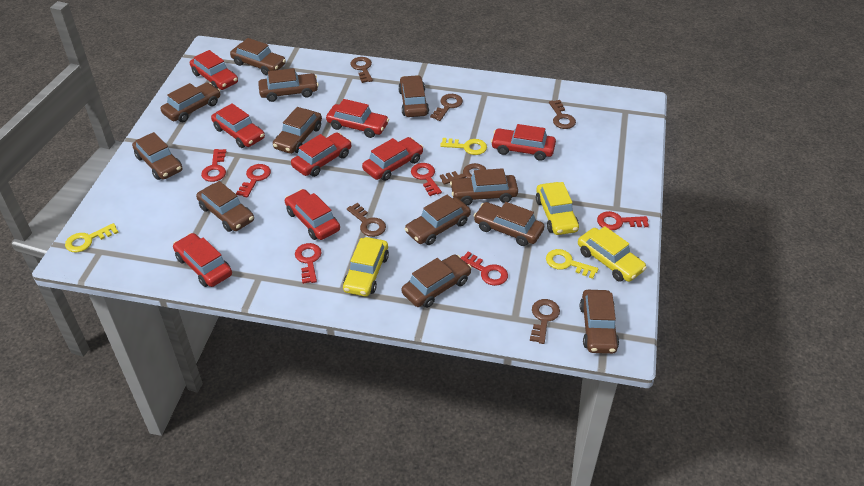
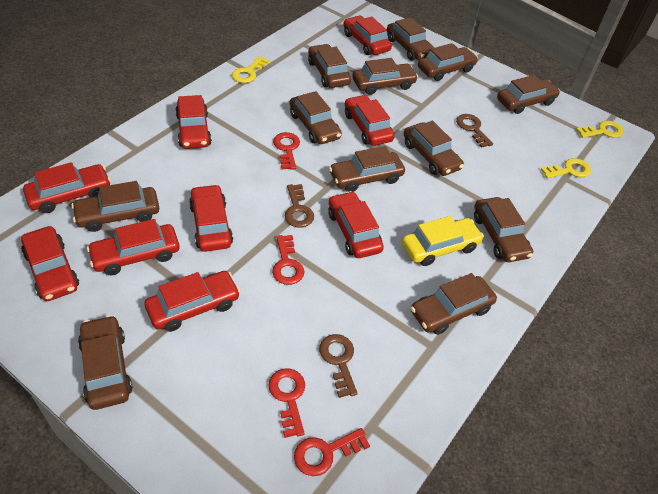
brown key: [347,203,386,237] [350,57,373,83] [430,94,463,121] [440,163,486,185] [530,299,560,344] [549,100,576,129] = 6 -> [285,184,314,227] [319,334,358,398] [456,114,493,148] = 3
red car: [173,233,232,287] [190,50,238,90] [211,103,265,148] [285,189,340,240] [291,132,352,177] [326,99,389,138] [362,137,423,181] [491,124,556,161] = 8 -> [21,226,79,301] [23,162,111,213] [87,219,179,275] [144,271,240,332] [175,95,212,149] [189,184,233,252] [328,191,384,258] [343,16,392,55] [345,95,395,146] = 9
red key: [201,149,226,182] [236,164,271,198] [295,243,322,284] [411,163,442,196] [461,252,508,286] [597,211,649,230] = 6 -> [268,368,305,438] [272,235,304,285] [273,132,300,170] [294,428,370,476] = 4
yellow car: [343,237,389,297] [536,182,579,235] [578,226,647,282] = 3 -> [402,216,484,266] = 1

